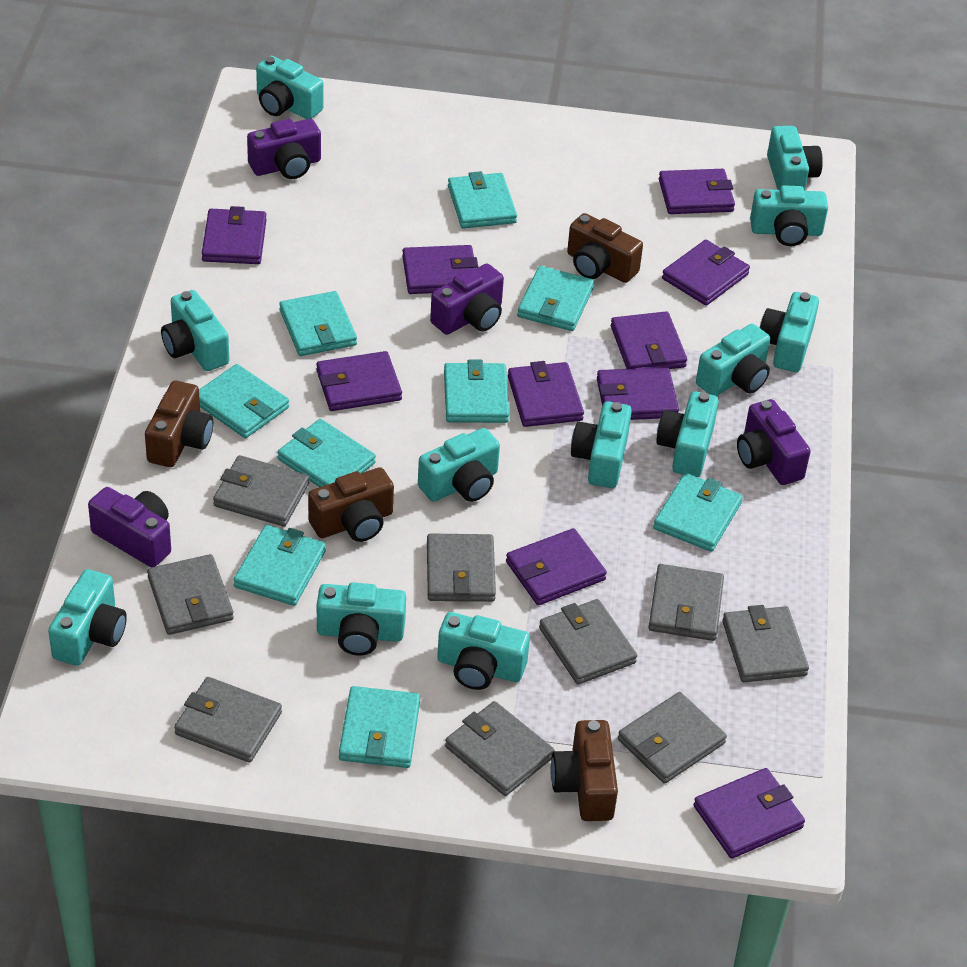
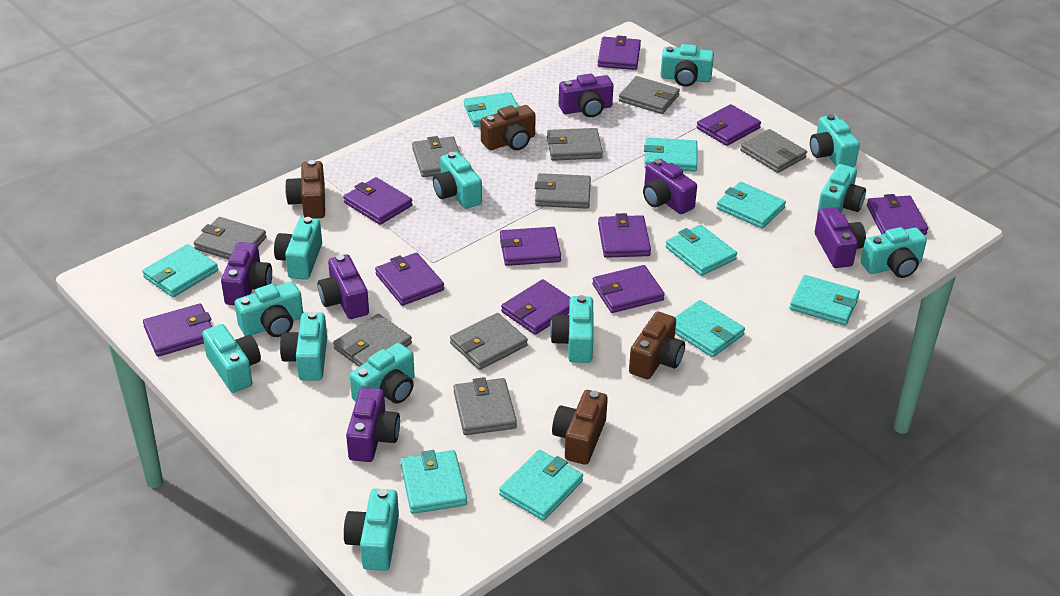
purple camera: [88,487,171,567] [247,119,321,179] [430,263,504,335] [737,399,811,485] = 4 -> [221,242,272,305] [318,254,369,319] [346,387,400,462] [559,74,613,117] [643,159,697,214] [815,207,866,268] = 6

